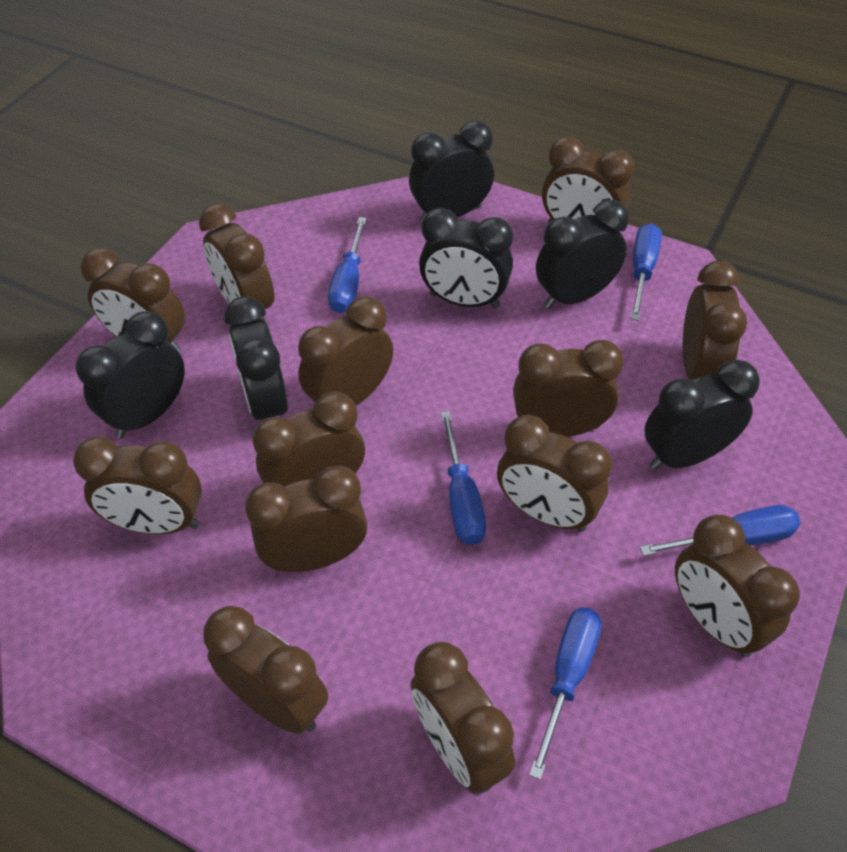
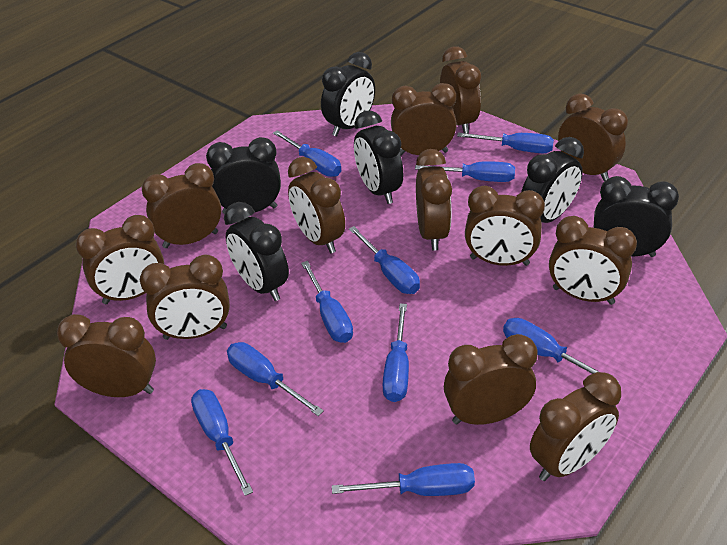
blue screwdriver: [328,217,367,313] [441,411,486,545] [529,607,602,780] [630,223,662,321] [640,505,801,556] = 5 -> [191,389,253,496] [227,342,324,416] [273,130,341,177] [301,261,353,343] [332,463,475,496] [349,226,420,294] [383,304,409,402] [415,161,515,182] [457,132,554,153] [503,318,619,382] = 10

